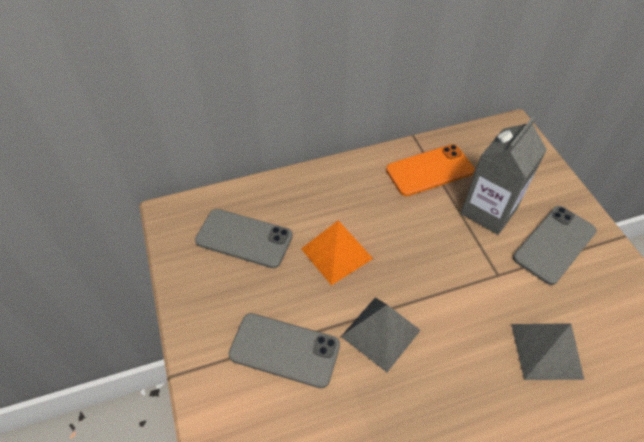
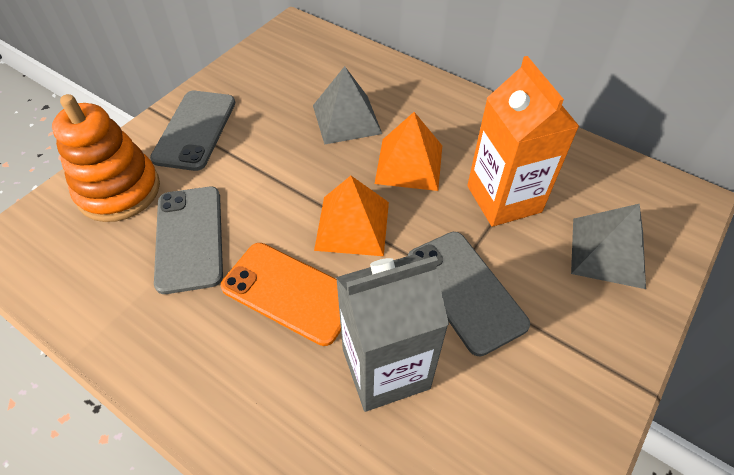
orange carton: none = 0 -> [467,56,580,227] = 1
orange pyramid: [301,220,373,285] = 1 -> [314,176,389,256] [375,112,442,191] = 2
orange stacking toy: none = 0 -> [52,94,160,222] = 1

